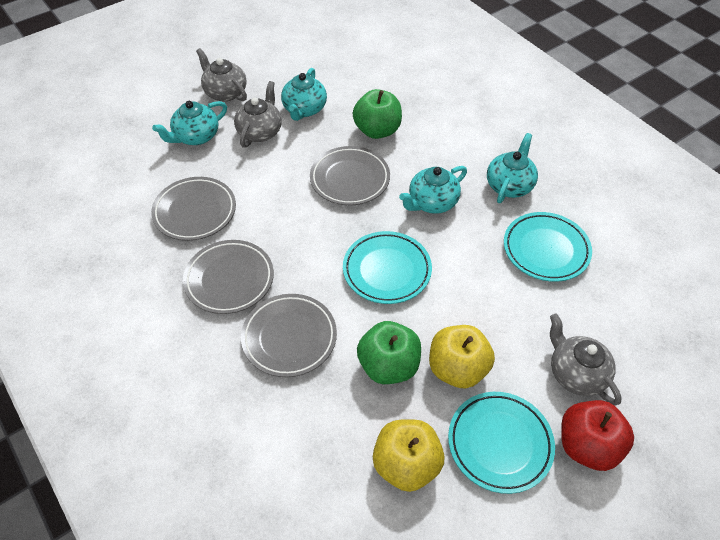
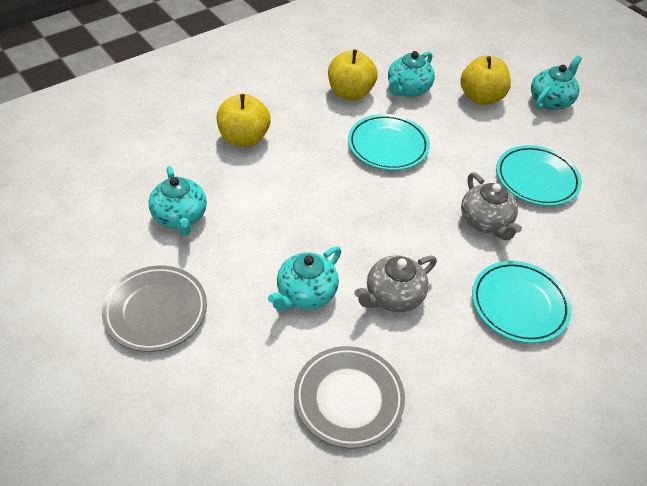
green apple: [353,89,402,139] [357,321,421,384] = 2 -> none = 0
grey plate: [151,177,236,241] [183,240,274,314] [241,294,337,377] [310,146,390,205] = 4 -> [102,266,207,352] [294,346,405,449] = 2
grey teapot: [196,48,247,102] [234,81,282,148] [550,313,622,405] = 3 -> [354,255,437,312] [461,173,522,240] = 2
red apple: [561,400,634,471] = 1 -> none = 0
yellow apple: [373,419,444,492] [429,325,495,388] = 2 -> [217,94,271,147] [328,50,378,100] [460,55,511,105] = 3

